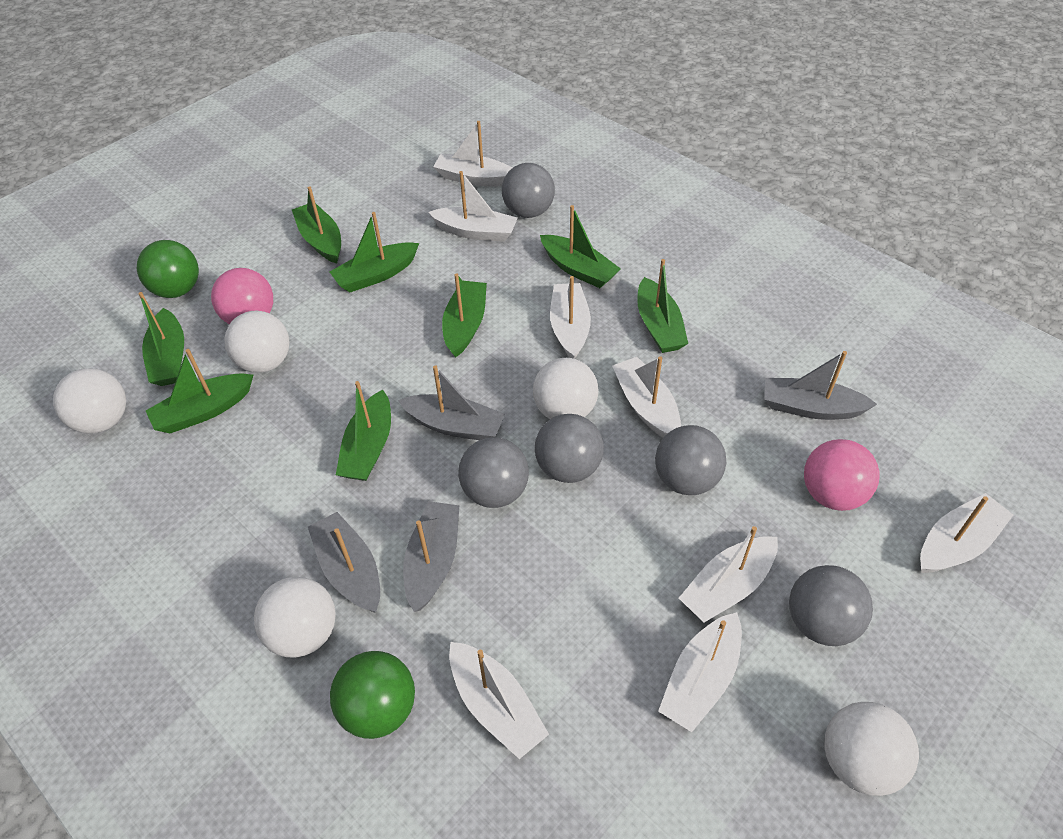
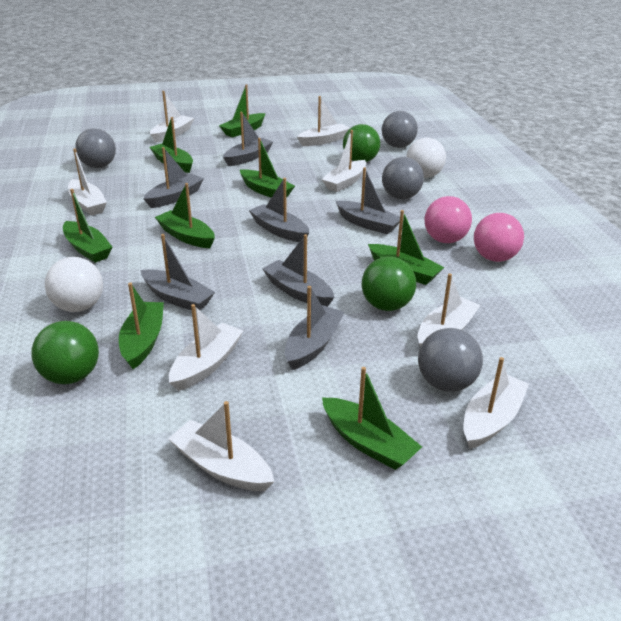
green ball: [137,240,199,298] [330,651,415,739] = 2 -> [31,321,99,384] [343,124,380,162] [361,256,416,311] = 3
grey ball: [458,437,529,508] [502,163,555,218] [535,414,604,483] [655,425,726,495] [789,565,873,646] = 5 -> [75,128,116,168] [382,111,418,148] [382,157,424,199] [418,328,483,392] = 4
grey boat: [308,512,380,613] [398,365,505,440] [403,501,459,612] [764,351,877,420] = 4 -> [141,234,215,310] [143,147,204,208] [223,112,273,166] [249,178,309,242] [262,234,334,307] [285,286,344,370] [336,167,400,234] = 7
white ball: [53,368,126,434] [225,311,290,373] [254,577,336,657] [533,358,598,419] [824,702,919,796] = 5 -> [45,257,103,312] [407,138,446,178] = 2

